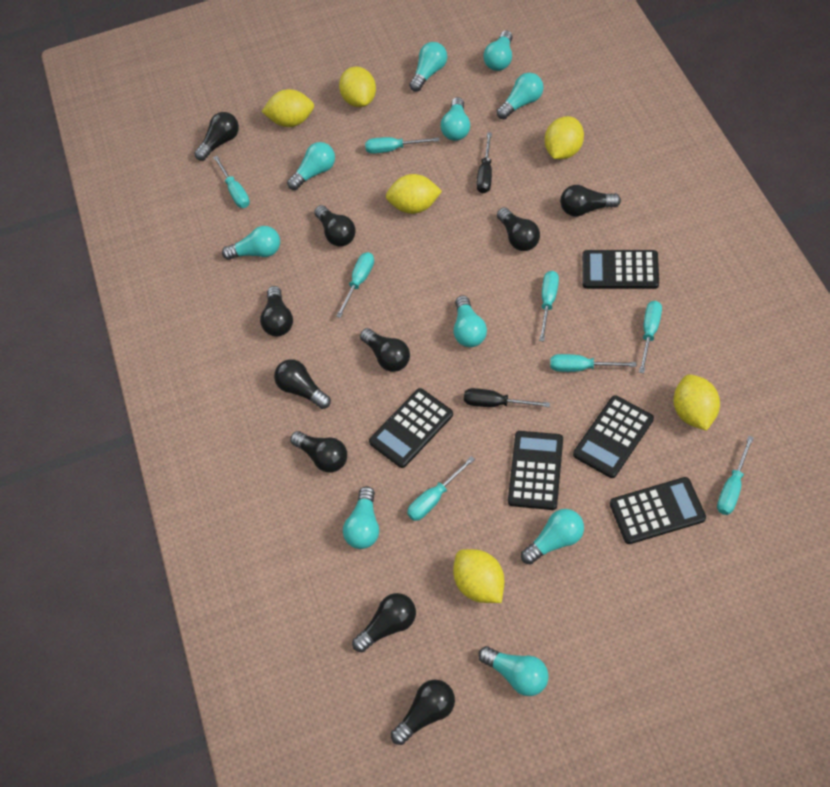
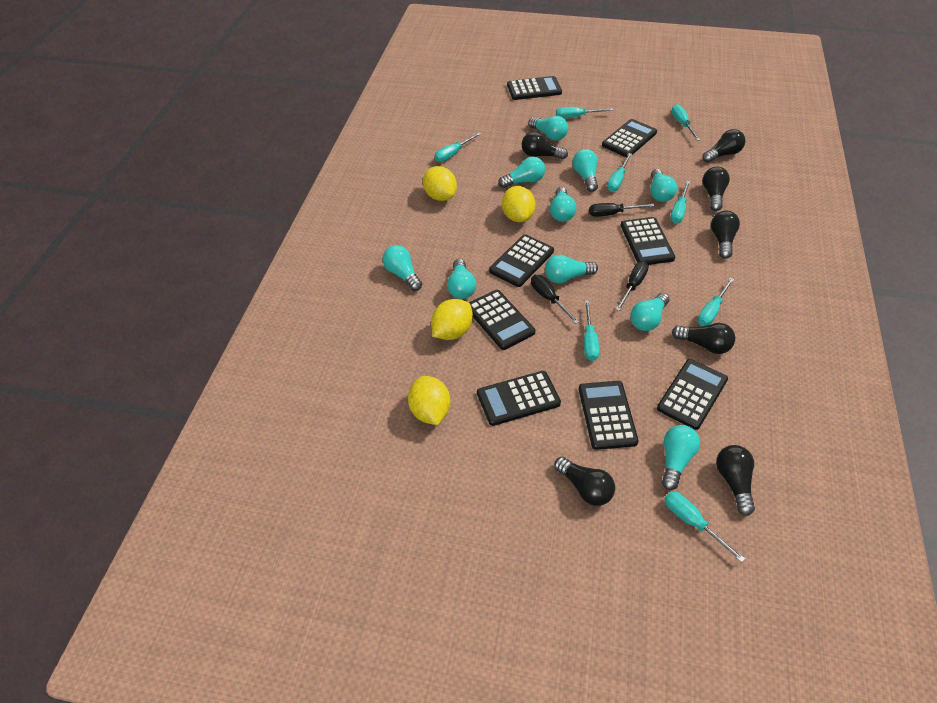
black calculator: [369,388,453,468] [508,431,563,510] [573,395,654,478] [582,250,659,289] [610,477,706,544] = 5 -> [469,290,535,350] [477,371,561,426] [489,234,554,287] [507,76,562,100] [579,381,639,450] [602,119,657,157] [621,217,675,265] [657,359,728,430] = 8
black light bulb: [194,112,239,161] [260,286,293,336] [274,359,331,409] [290,431,347,473] [314,205,356,246] [352,593,416,652] [360,328,410,372] [391,679,455,745] [497,207,540,251] [560,185,621,217] = 10 -> [522,132,568,160] [554,457,615,506] [672,323,735,354] [703,129,745,163] [703,167,730,211] [711,211,740,259] [716,445,755,516] = 7
black screwdriver: [464,388,550,407] [476,133,492,193] = 2 -> [531,275,579,324] [589,203,655,217] [616,261,649,311] = 3
yellow lemon: [262,89,314,127] [339,67,376,107] [386,174,442,214] [453,549,505,603] [545,116,584,159] [673,374,720,431] = 6 -> [408,376,450,425] [423,166,457,201] [431,299,473,340] [502,186,536,222] = 4

